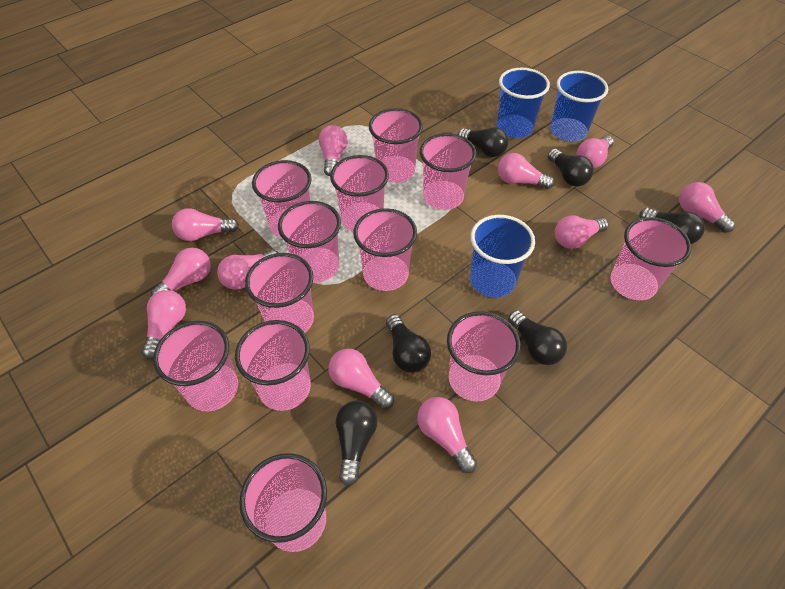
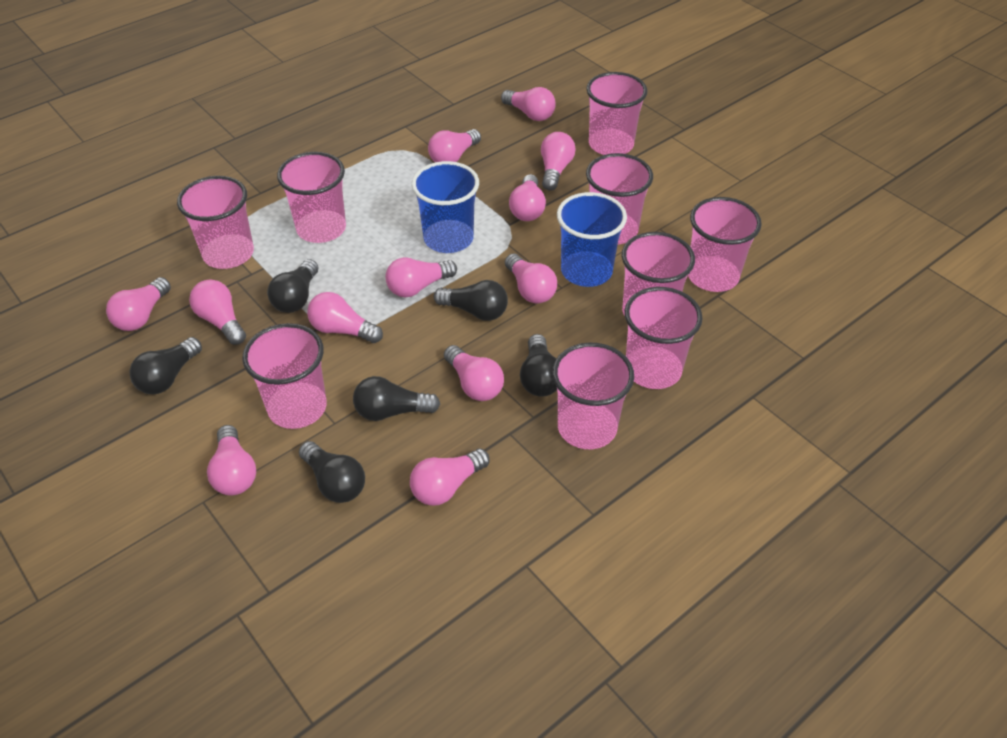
blue cup: [470,215,535,298] [497,68,550,138] [550,71,608,142] = 3 -> [412,161,479,253] [557,192,627,287] = 2
pink cup: [153,321,238,411] [235,320,311,411] [239,453,327,552] [245,253,314,333] [252,160,312,238] [278,201,341,283] [330,155,389,232] [353,208,417,291] [369,108,423,183] [420,133,476,210] [447,311,521,402] [610,217,691,300] = 12 -> [177,176,254,269] [242,323,327,429] [277,152,346,243] [552,343,634,449] [586,72,647,155] [586,153,653,244] [622,232,695,316] [624,287,703,389] [688,197,762,292] = 9
pink light bulb: [141,290,186,359] [151,248,211,297] [172,208,239,241] [217,249,278,290] [319,125,348,176] [329,349,394,409] [417,397,477,473] [498,153,554,189] [555,215,609,249] [576,136,614,168] [679,182,735,233] = 11 -> [106,277,171,331] [189,279,246,345] [207,425,256,495] [307,292,383,343] [385,257,457,298] [410,449,490,506] [428,129,481,162] [444,345,504,401] [501,87,556,121] [505,253,557,304] [509,174,546,221] [541,132,576,191] = 12

